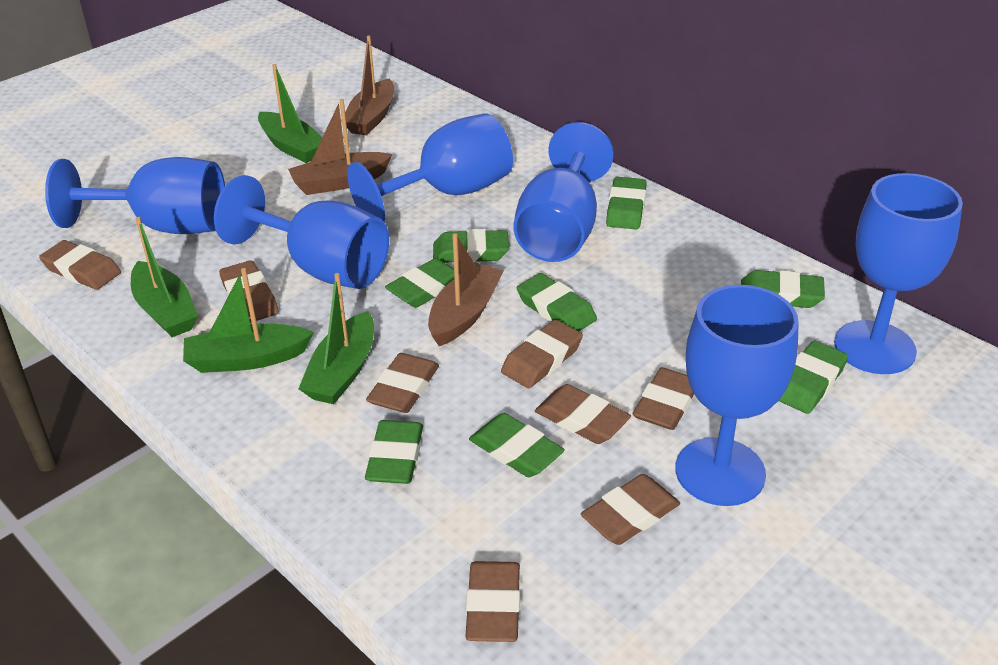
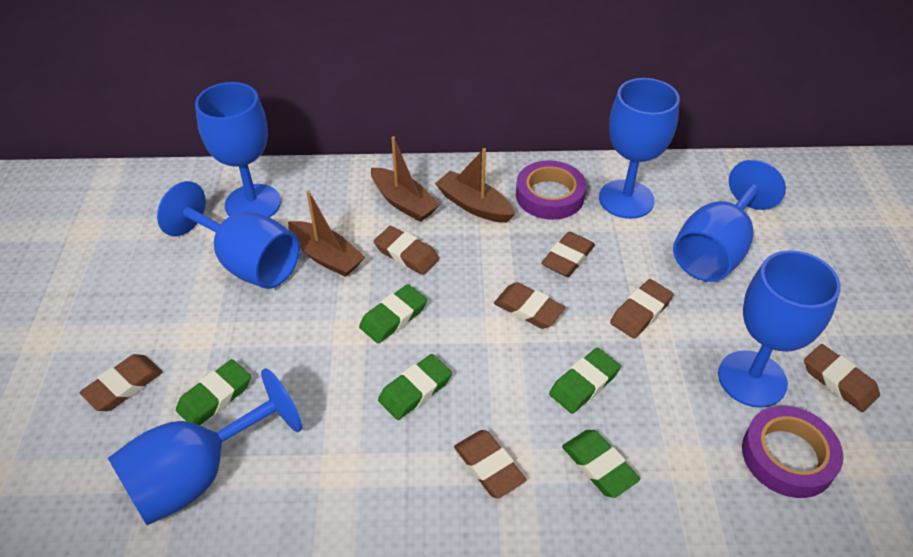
brown eraser: [39,240,121,290] [219,260,279,323] [366,353,439,413] [465,561,520,642] [501,320,583,388] [535,384,631,444] [581,474,680,545] [633,367,694,430] = 8 -> [79,354,162,411] [374,226,439,275] [454,430,526,498] [494,282,566,329] [541,232,595,277] [610,279,674,339] [804,344,880,412] = 7
green boat: [131,217,198,337] [183,268,314,373] [258,64,322,163] [298,273,374,404] = 4 -> none = 0
green eraser: [365,420,423,484] [385,258,454,308] [433,229,509,262] [469,413,565,477] [517,273,597,331] [606,177,647,229] [741,270,825,308] [779,341,848,414] = 8 -> [176,359,251,425] [359,284,427,343] [378,354,452,420] [549,348,621,414] [562,430,640,498] = 5
purple tape: none = 0 -> [516,160,586,220] [742,406,844,498] = 2

